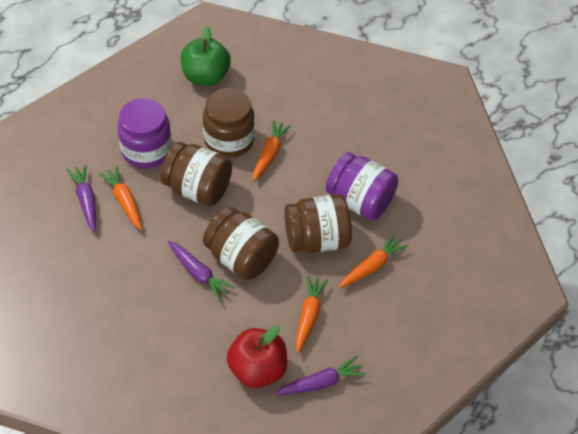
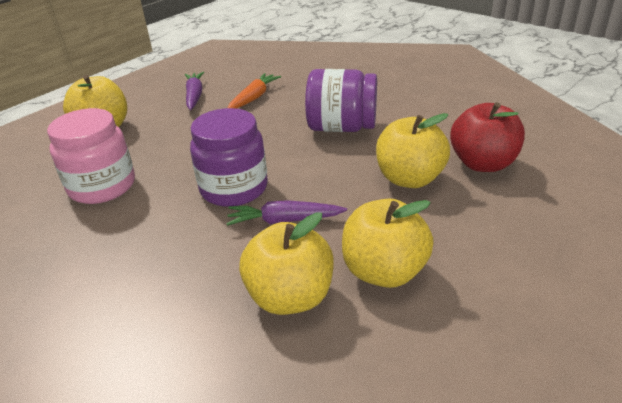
brown jar: [160,142,232,206] [203,88,255,158] [203,207,279,280] [284,194,352,253] = 4 -> none = 0
green apple: [181,26,231,86] = 1 -> none = 0
orange carrot: [99,166,142,230] [253,120,291,182] [295,275,328,353] [339,233,408,288] = 4 -> [228,73,281,109] = 1
pink jar: none = 0 -> [47,108,135,204] = 1
purple carrot: [66,165,96,232] [168,241,235,301] [275,356,366,395] = 3 -> [185,72,204,110] [226,200,347,226] = 2
yellow apple: none = 0 -> [63,75,127,127] [239,212,334,315] [342,199,434,288] [376,113,450,188] = 4

